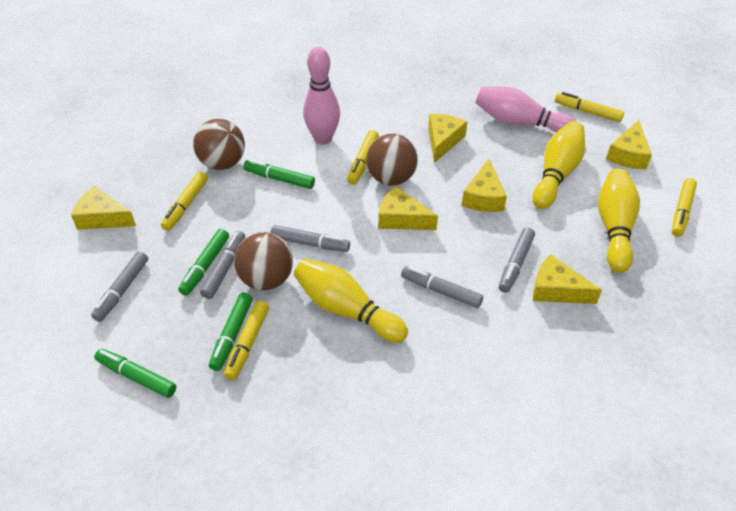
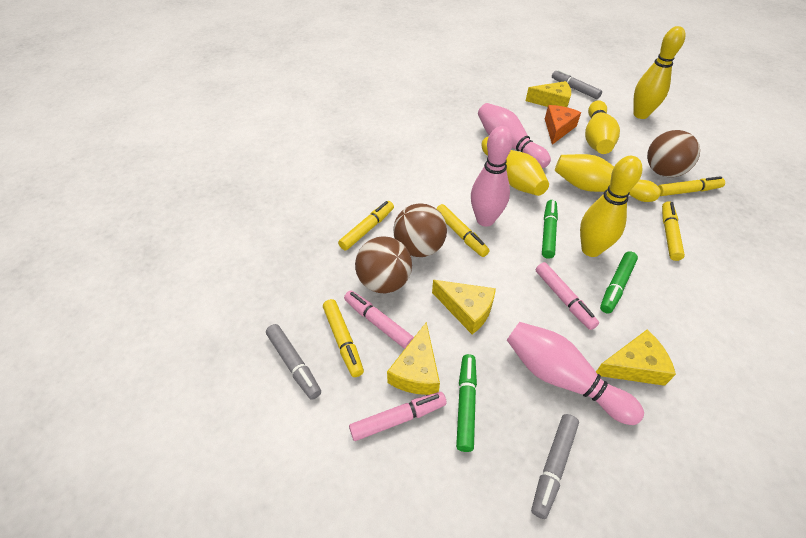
green marker: [94,349,176,398] [178,229,229,296] [209,292,253,371] [243,159,315,189] = 4 -> [456,354,477,452] [542,200,558,259] [600,251,638,314] = 3
grey marker: [91,251,148,322] [200,231,245,299] [270,225,350,252] [401,266,483,308] [499,227,535,293] = 5 -> [266,324,321,400] [531,414,579,519] [552,70,602,99] = 3
orange cheese: none = 0 -> [545,105,581,145] = 1
pink bowling pin: [303,47,340,145] [476,87,577,133] = 2 -> [471,126,513,227] [478,103,551,168] [507,322,644,425] = 3
pink marker: none = 0 -> [344,290,414,349] [349,392,447,441] [536,262,599,330] = 3
yellow bowling pin: [294,258,408,343] [532,121,585,209] [598,168,640,273] = 3 -> [482,136,549,196] [555,154,661,202] [580,156,642,257] [585,100,620,154] [633,26,685,119] = 5
yellow cheese: [71,186,136,230] [378,186,438,230] [428,114,467,163] [462,159,507,212] [533,254,602,304] [606,120,652,169] = 6 -> [387,322,440,395] [432,280,496,334] [526,81,571,107] [596,330,676,386] = 4

